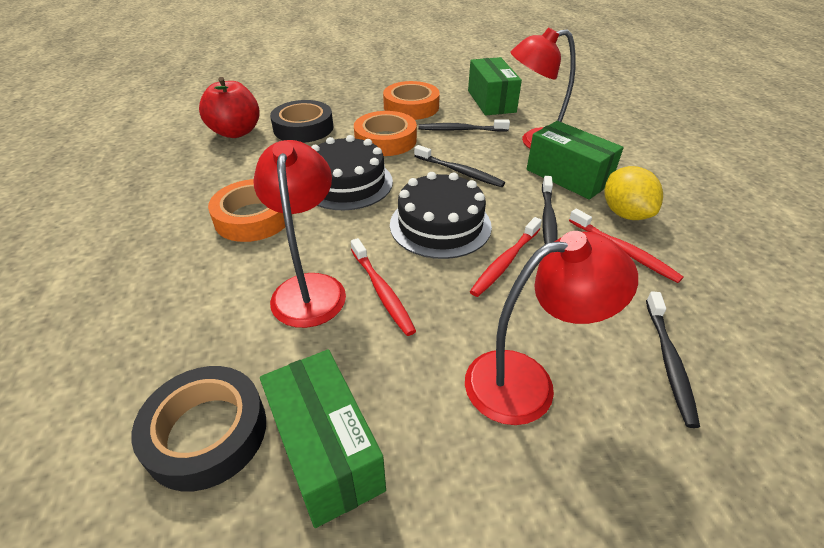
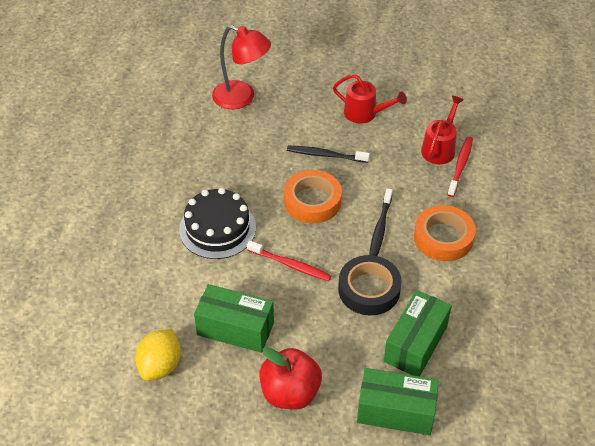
black cake: [311,135,393,210] [390,172,492,259] = 2 -> [179,188,256,259] = 1
black tape: [131,366,266,491] [270,100,333,143] = 2 -> [338,255,402,315] = 1
black toothbrush: [414,145,505,187] [418,119,510,132] [542,176,558,244] [646,291,700,428] = 4 -> [287,146,370,163] [369,188,393,256] = 2
orange tape: [208,179,285,242] [354,111,417,156] [383,81,440,120] = 3 -> [284,170,342,223] [414,205,476,261] = 2
red lamp: [253,140,346,328] [465,231,638,425] [511,27,576,148] = 3 -> [212,25,271,109] = 1
red toothbrush: [351,238,416,336] [470,217,542,297] [569,209,684,283] = 3 -> [247,240,331,281] [447,137,473,197] = 2
red watering can: none = 0 -> [333,74,407,124] [421,96,464,164] = 2

